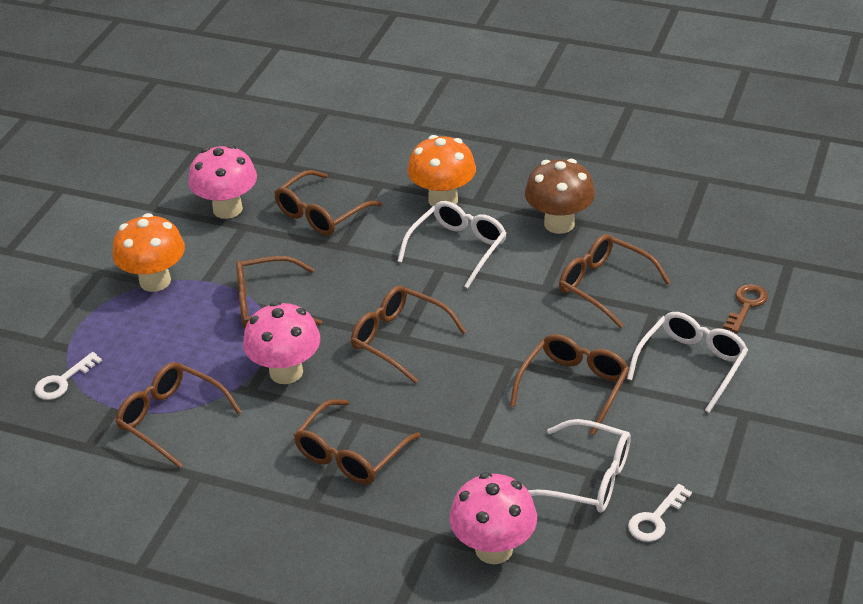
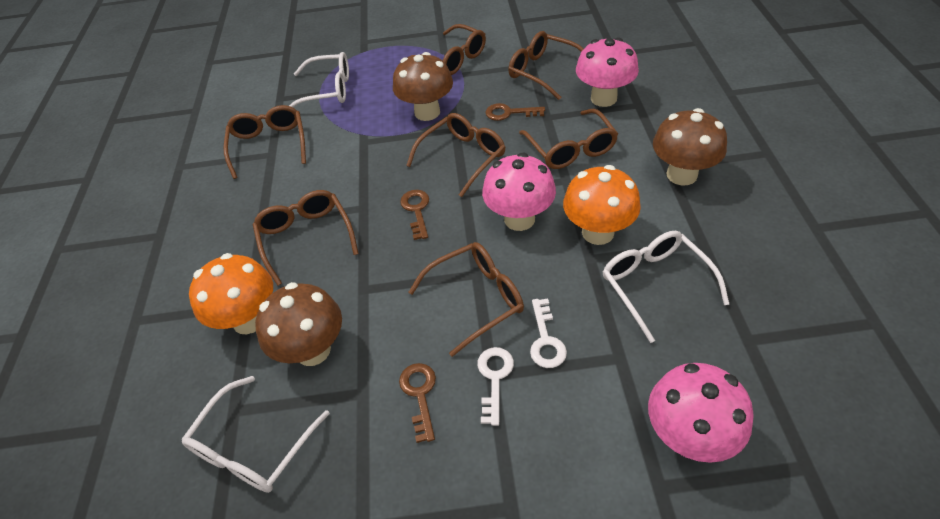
brown key: [723,284,768,333] = 1 -> [399,363,436,443] [400,190,429,240] [485,103,545,121] = 3
brown mushroom: [525,159,595,234] = 1 -> [255,282,342,366] [393,52,453,121] [653,108,727,185] = 3

